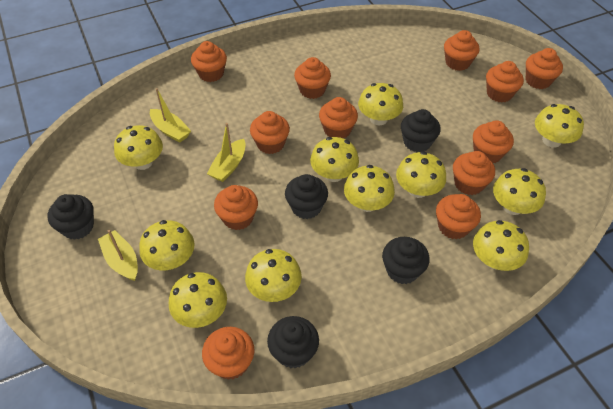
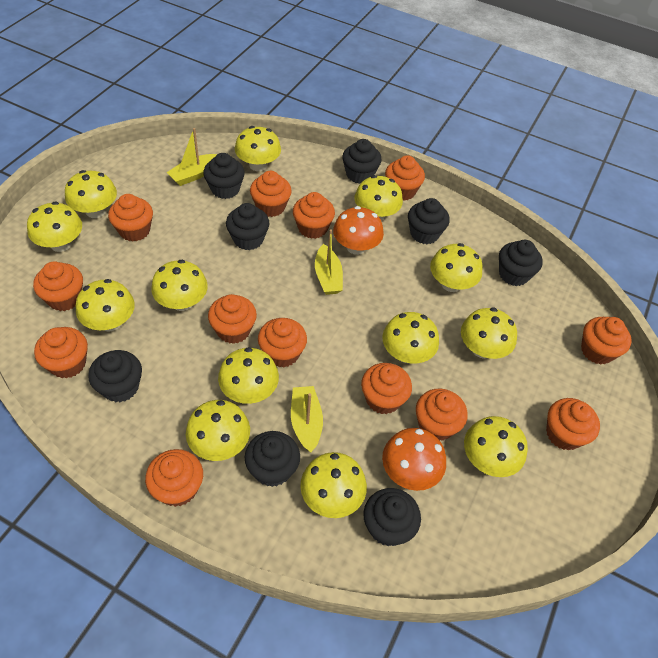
black cupcake: [48,194,94,240] [267,316,319,369] [285,174,328,219] [382,237,430,284] [401,109,441,152] = 5 -> [88,350,142,403] [203,153,245,199] [226,203,270,250] [245,431,300,487] [342,139,382,184] [363,488,421,546] [408,198,450,244] [499,240,543,286] = 8
orange cupcake: [191,41,227,82] [202,327,254,380] [214,185,258,230] [250,111,290,154] [294,57,331,99] [319,97,358,139] [436,194,481,239] [444,30,479,71] [453,151,495,195] [473,120,514,163] [486,61,524,102] [526,48,563,89] = 12 -> [33,261,83,311] [34,327,88,379] [108,194,153,242] [145,449,203,507] [208,294,257,344] [250,171,292,217] [258,318,307,368] [293,192,335,239] [361,363,412,414] [385,155,425,201] [416,389,468,441] [546,398,600,450] [581,317,632,365] = 13
orange mushroom: none = 0 -> [333,206,384,255] [382,428,446,491] = 2
yellow mushroom: [114,125,163,170] [139,220,195,270] [169,272,227,328] [245,249,302,302] [310,137,359,182] [344,165,395,212] [358,83,403,126] [396,151,446,198] [473,220,529,271] [493,168,546,215] [535,104,584,148] = 11 -> [27,202,82,252] [65,170,117,218] [76,279,135,332] [151,260,208,311] [186,400,250,461] [218,347,279,404] [235,126,281,171] [300,452,367,518] [355,175,403,221] [382,312,439,364] [430,243,483,292] [461,307,517,359] [464,416,528,477] = 13

